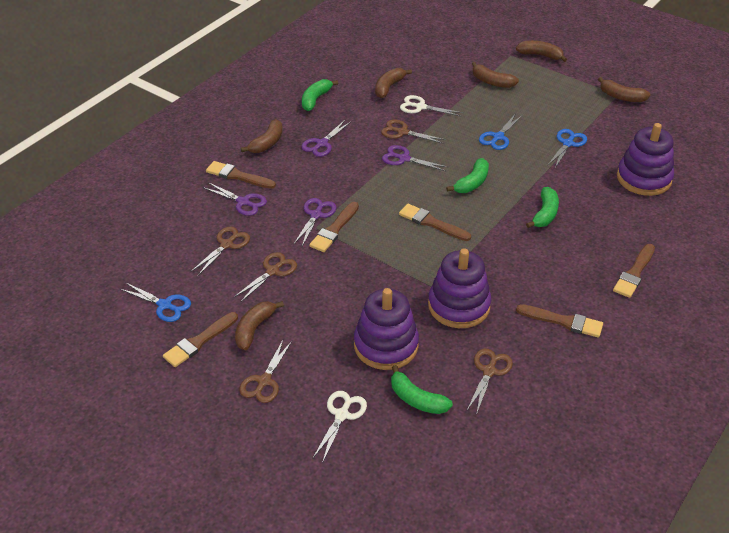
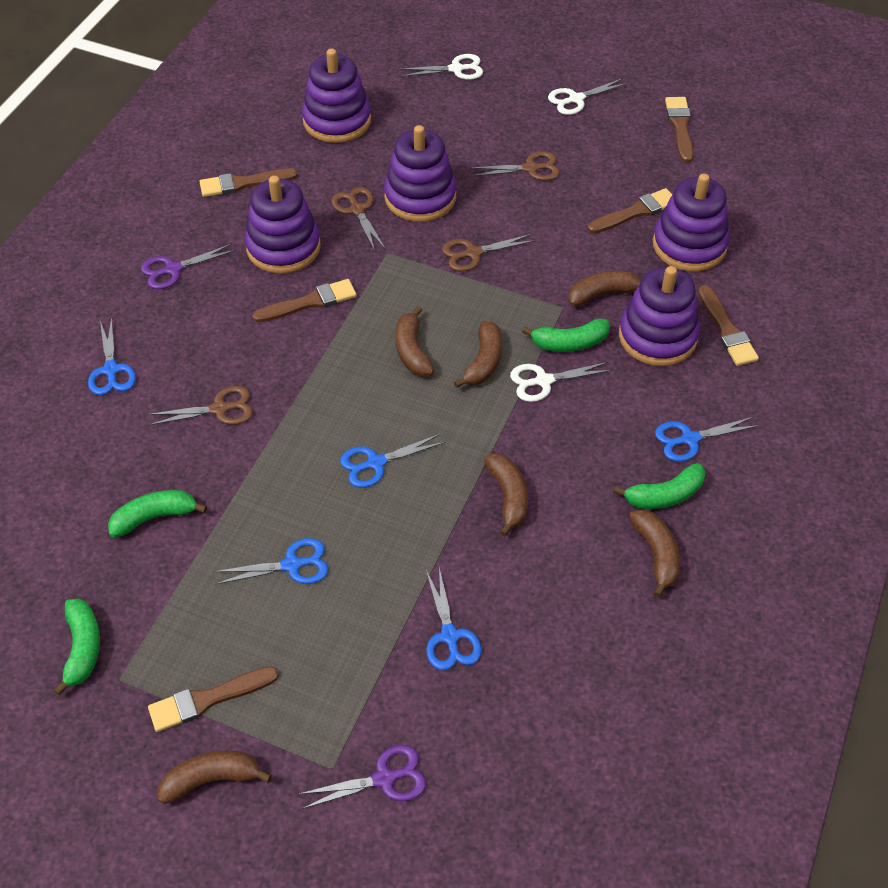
blue scissors: [120,282,191,322] [479,115,523,150] [547,129,587,168] = 3 -> [88,317,136,395] [214,538,329,584] [340,434,445,488] [426,568,482,670] [655,417,759,462] = 5
brown scissors: [192,226,250,276] [234,252,297,302] [239,338,292,403] [381,120,446,144] [467,349,513,415] = 5 -> [147,386,253,425] [331,187,385,251] [442,234,536,272] [471,151,560,181] = 4
purple scissors: [203,182,267,216] [294,198,337,246] [301,120,351,157] [382,145,447,171] = 4 -> [141,244,236,289] [299,745,426,809] = 2
purple stacking toy: [354,288,419,370] [428,249,491,328] [617,123,674,196] = 3 -> [245,176,321,274] [302,49,371,143] [384,125,457,222] [619,266,700,366] [653,174,730,271] = 5
white scissors: [313,391,367,461] [400,95,463,116] = 2 -> [399,54,483,80] [510,362,612,402] [548,78,628,115] = 3

